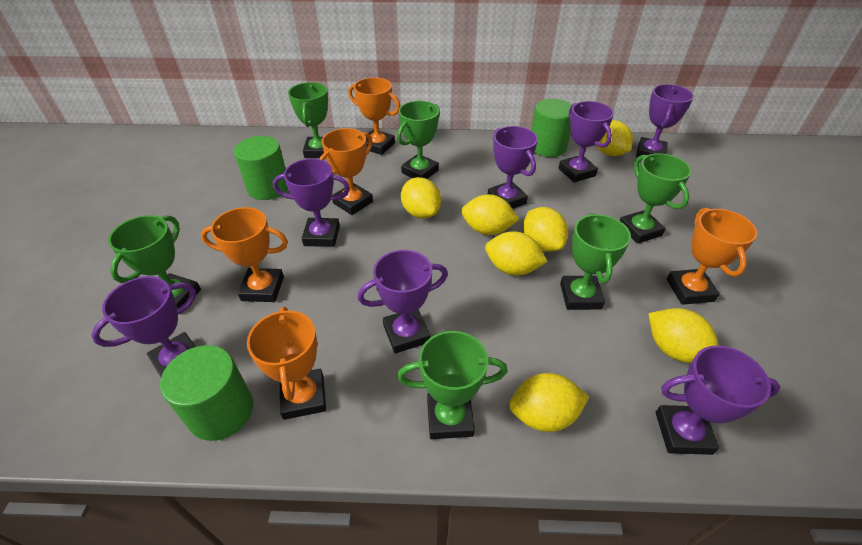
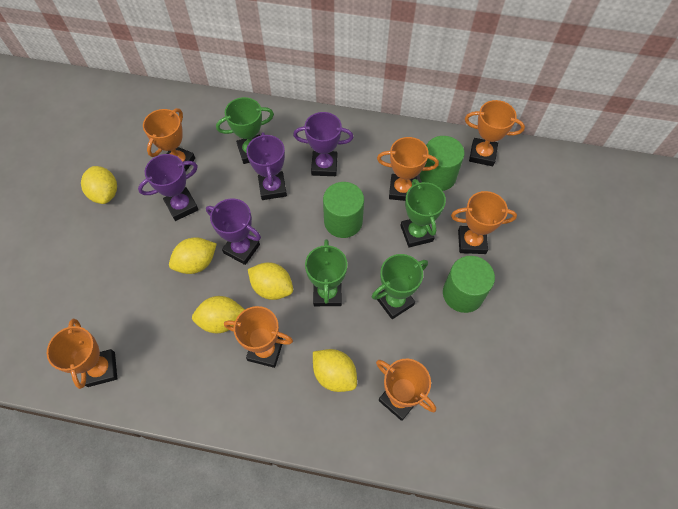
green trophy: [108,215,201,308] [288,82,328,158] [397,101,440,179] [397,331,507,439] [560,213,631,310] [620,153,691,244] = 6 -> [216,97,274,164] [305,239,347,306] [372,254,428,319] [400,179,446,248] = 4
orange trophy: [201,207,288,302] [247,307,326,420] [320,128,373,215] [348,77,400,155] [667,208,757,305] = 5 -> [47,318,117,389] [143,108,195,171] [224,306,293,368] [376,359,436,421] [377,137,439,201] [451,191,517,254] [465,100,525,166] = 7
purple trophy: [91,276,196,377] [273,159,350,247] [358,250,448,353] [488,126,538,209] [559,101,614,183] [636,84,694,157] [656,346,780,455] = 7 -> [138,154,199,221] [206,198,261,265] [246,132,287,200] [293,112,354,176] = 4
yellow lemon: [401,177,441,219] [461,194,519,235] [485,231,548,276] [509,373,589,432] [523,207,568,252] [597,120,633,156] [649,308,719,363] = 7 -> [81,166,117,204] [169,237,217,274] [192,296,245,333] [248,262,293,300] [313,349,357,392] = 5

